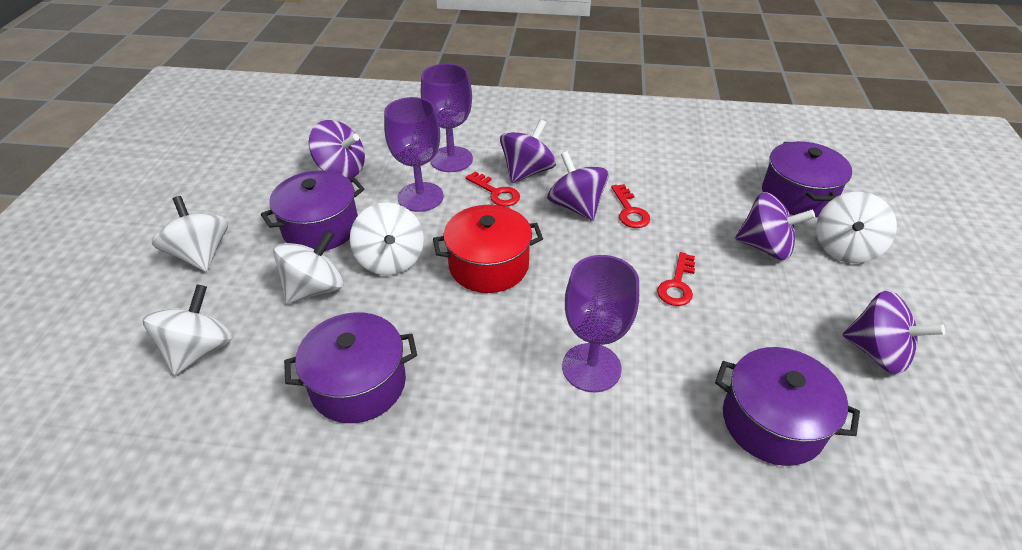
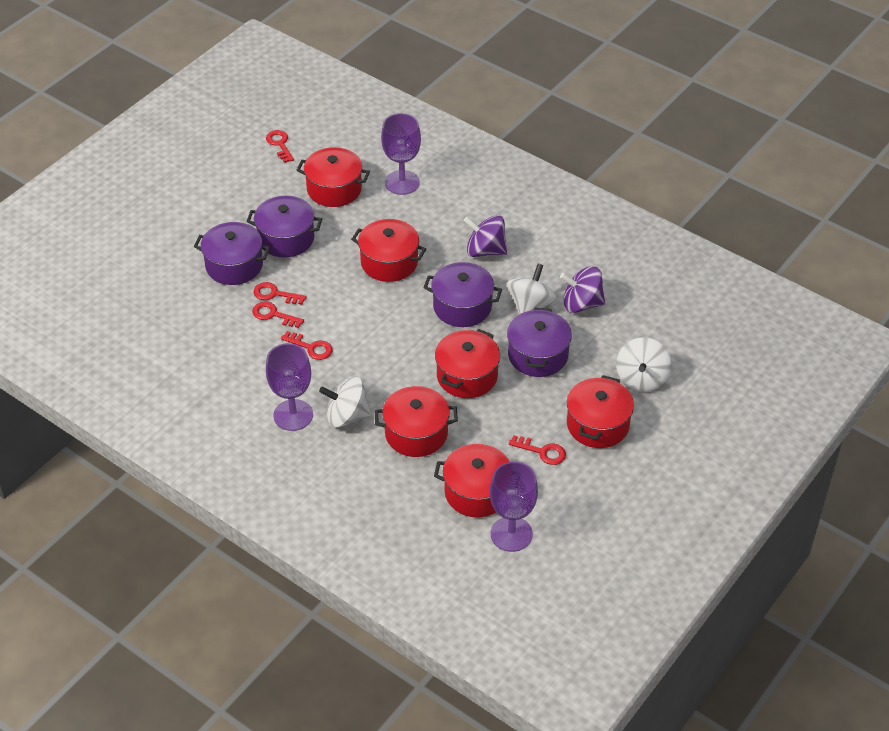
purple spinning top: [309,120,365,179] [500,119,556,183] [547,151,609,221] [735,192,815,260] [842,290,945,375] = 5 -> [464,215,507,257] [560,266,605,313] = 2
red key: [465,172,520,206] [611,184,650,228] [657,252,695,306] = 3 -> [252,302,304,328] [253,282,306,305] [266,130,294,163] [281,331,333,360] [509,435,566,465] = 5
red pot: [433,205,543,293] = 1 -> [297,147,370,207] [351,219,426,282] [375,386,458,457] [434,444,509,518] [435,329,500,398] [567,375,634,448] = 6
white spinning top: [143,284,233,376] [152,196,228,272] [273,230,344,304] [350,202,424,276] [816,192,897,263] = 5 -> [319,376,371,428] [507,264,557,314] [616,337,672,392] = 3

